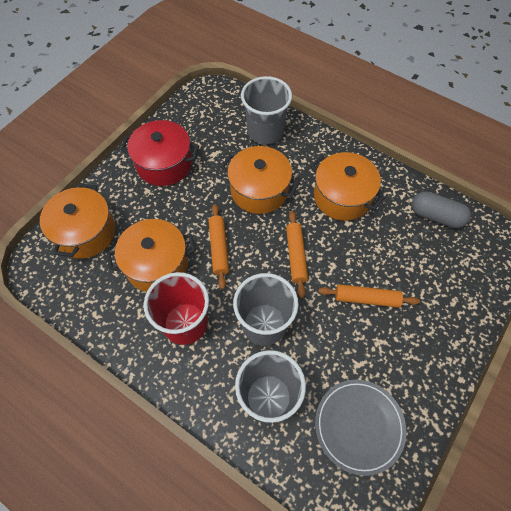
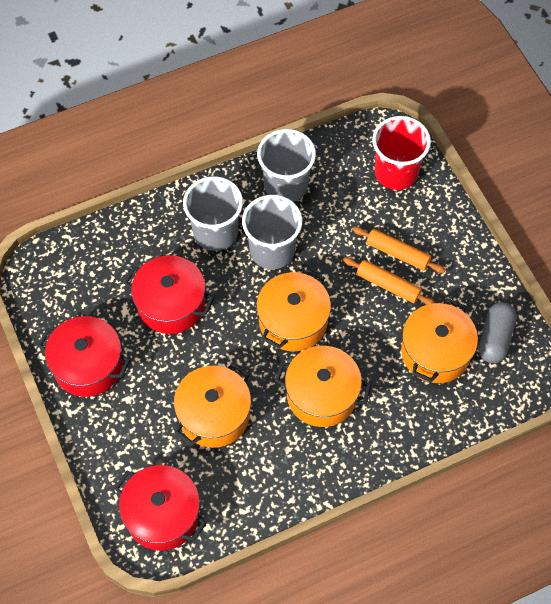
grey plate: [315,380,407,476] = 1 -> none = 0
orange rolling pin: [209,204,229,289] [286,211,308,298] [318,284,420,308] = 3 -> [343,257,436,305] [353,227,446,273] = 2
red pot: [120,120,199,186] = 1 -> [38,316,131,397] [114,465,207,551] [124,255,214,334] = 3

